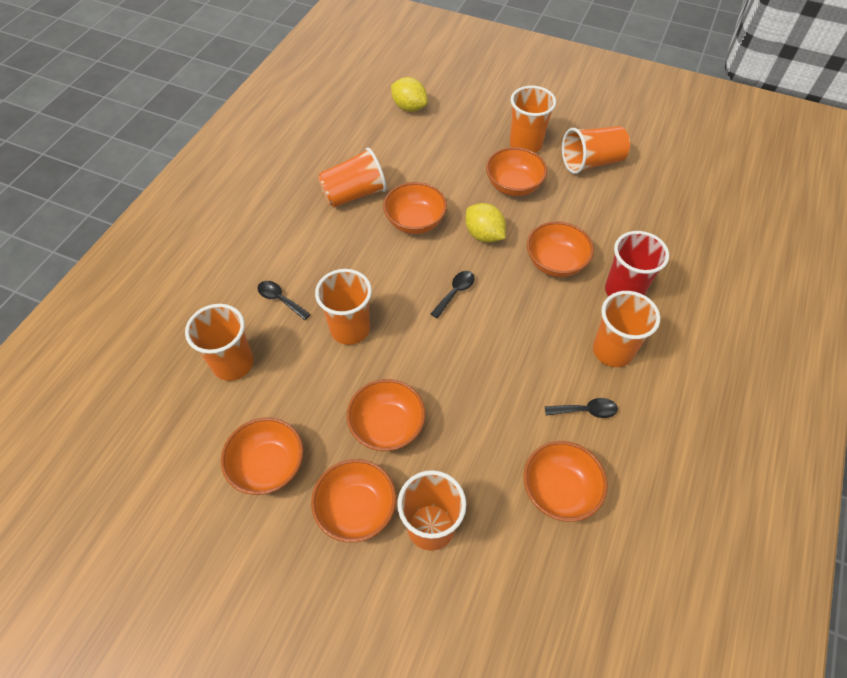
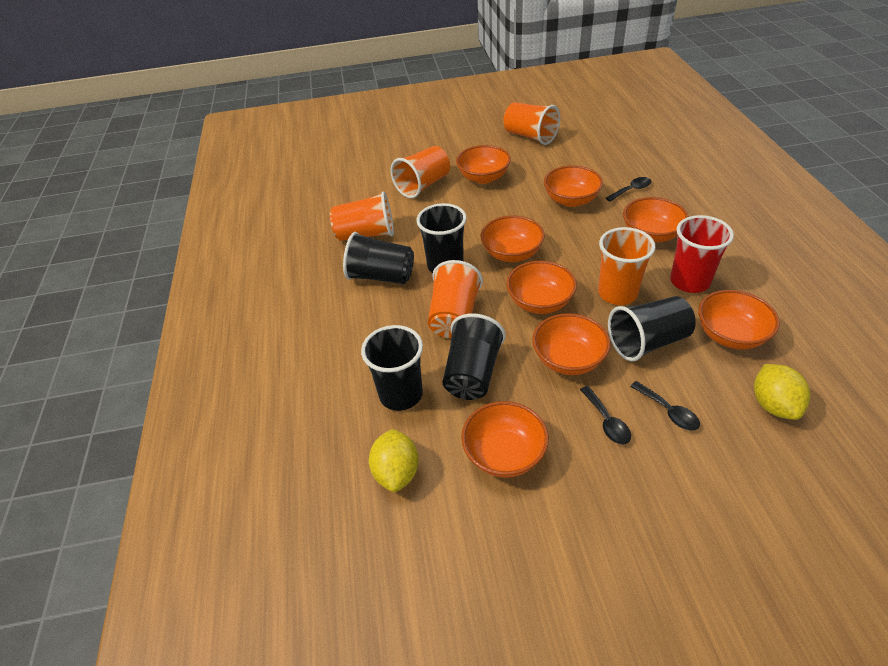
black cup: none = 0 -> [343,232,414,284] [361,325,423,411] [416,203,467,273] [442,313,506,400] [608,296,695,361] = 5
orange bowl: [221,417,303,495] [311,459,396,543] [347,379,425,451] [383,182,447,234] [486,147,547,196] [523,441,608,522] [527,222,594,277] = 7 -> [456,145,511,184] [461,401,549,478] [481,215,545,262] [506,261,577,314] [532,313,610,375] [544,165,603,207] [623,197,689,243] [698,290,780,349] = 8
orange cup: [185,304,254,381] [315,269,372,345] [318,148,387,207] [397,470,466,551] [510,86,556,153] [562,126,630,174] [593,291,660,367] = 7 -> [330,192,394,241] [390,146,450,198] [428,260,483,338] [503,102,560,145] [598,227,656,305] = 5

